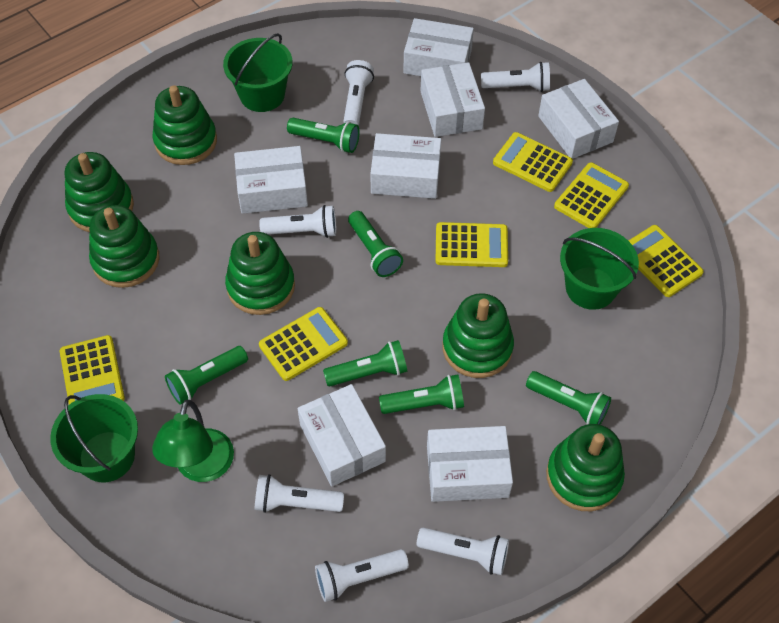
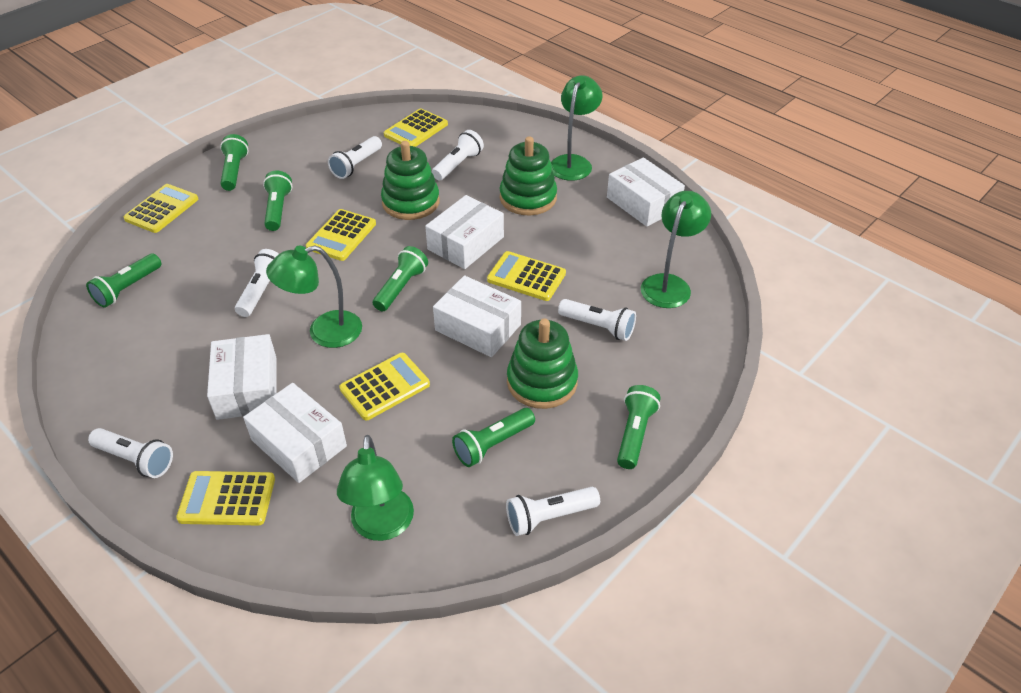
green bucket: [50,394,138,482] [223,33,293,112] [560,228,639,310] = 3 -> none = 0
green lamp: [152,400,234,482] = 1 -> [266,245,362,348] [337,435,414,541] [551,75,603,181] [641,191,711,308] = 4
green stacking toy: [65,152,134,232] [89,205,160,288] [152,85,217,165] [225,232,295,315] [442,293,514,378] [546,424,625,511] = 6 -> [381,141,440,220] [500,136,557,216] [507,318,578,409] = 3
white box: [234,146,308,214] [297,384,386,486] [370,133,441,199] [403,18,474,76] [421,62,485,137] [427,426,513,502] [538,79,619,159] = 7 -> [207,334,277,420] [243,383,347,483] [425,195,504,269] [433,275,521,357] [607,157,685,227] = 5

